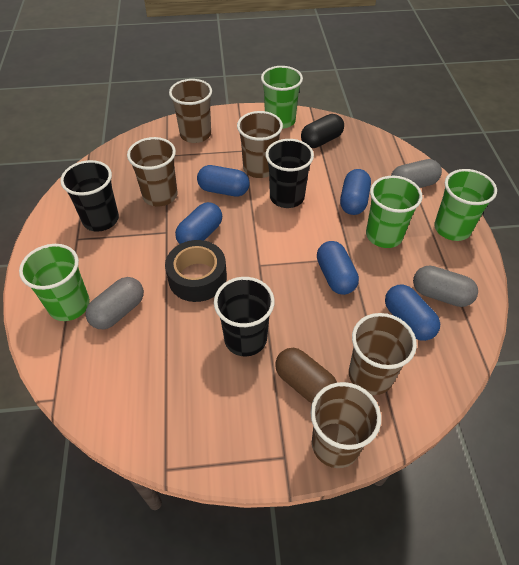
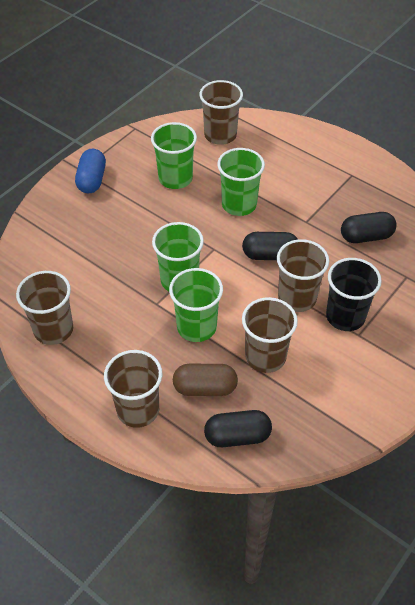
black capsule: [301,114,344,148] = 1 -> [204,410,272,447] [242,232,298,260] [341,212,397,243] = 3
black cup: [60,160,119,232] [214,277,275,356] [265,139,314,208] = 3 -> [326,258,382,331] = 1
black tape: [165,240,227,302] = 1 -> none = 0
blue capsule: [175,202,222,244] [197,165,250,197] [317,241,359,295] [340,169,371,215] [385,285,440,341] = 5 -> [75,149,106,193] = 1
grey capsule: [86,277,144,329] [391,159,442,188] [413,265,478,307] = 3 -> none = 0

